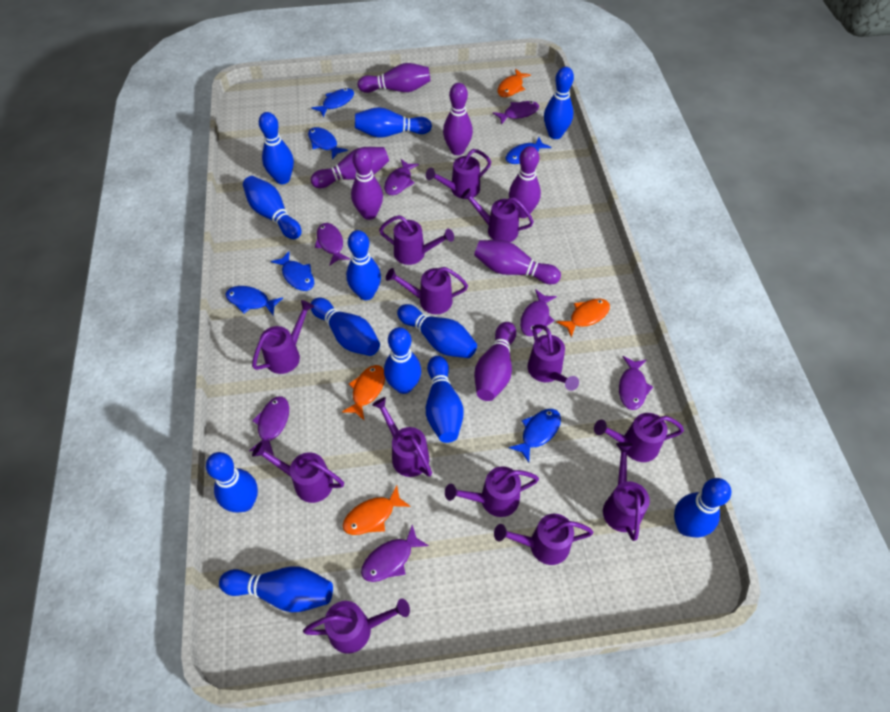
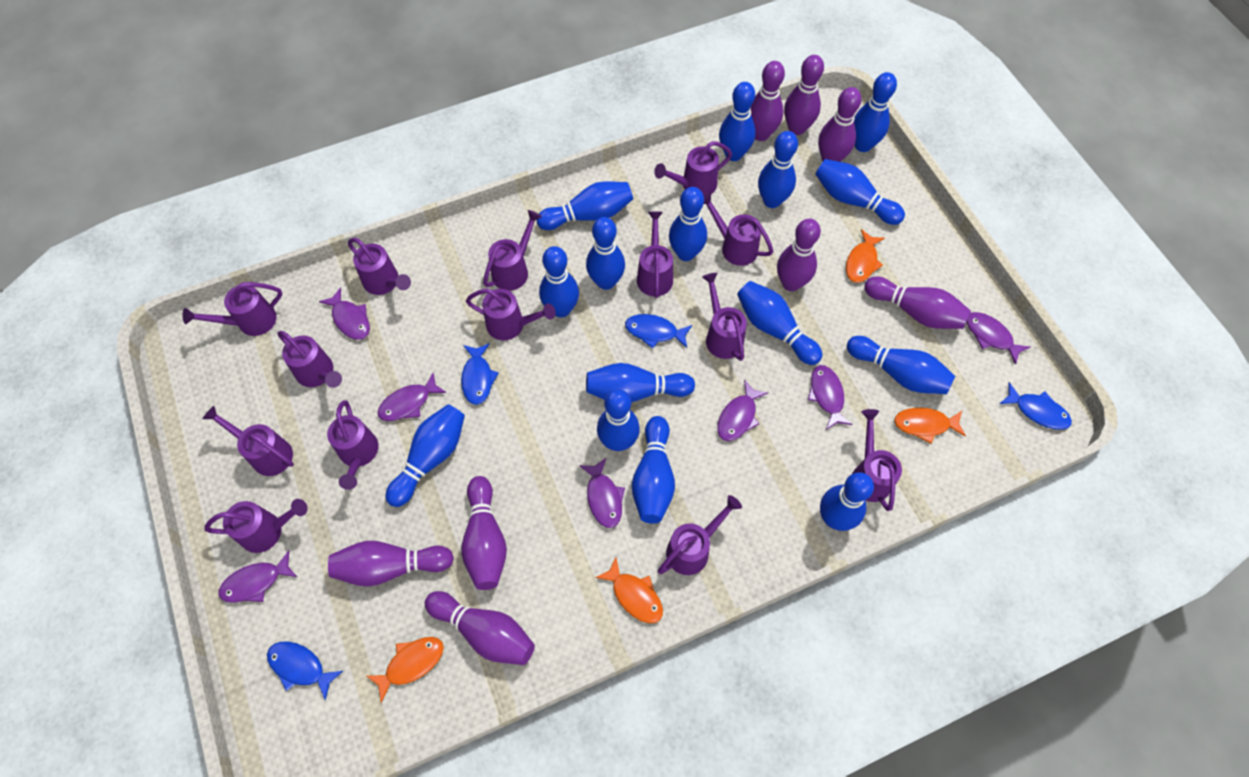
blue bowling pin: [206,452,258,512] [219,566,333,612] [243,176,301,239] [259,112,294,184] [311,298,380,356] [346,230,381,300] [355,107,432,138] [384,327,421,394] [397,304,477,358] [426,356,464,443] [544,67,574,139] [674,478,731,537] = 12 -> [386,404,465,507] [537,181,633,230] [539,246,579,317] [586,217,625,290] [586,363,695,402] [597,389,640,451] [632,416,675,523] [669,187,707,261] [719,82,756,161] [737,281,822,365] [758,131,798,208] [815,159,905,225] [820,472,874,531] [847,336,955,394] [854,72,897,152] = 15
blue fish: [225,286,283,315] [271,251,314,291] [308,127,348,159] [311,88,354,117] [506,137,551,164] [508,409,561,463] = 6 -> [267,641,343,701] [461,343,499,405] [625,314,692,348] [1000,382,1072,430] = 4
purple bowling pin: [311,147,389,188] [351,148,383,220] [358,63,431,93] [443,83,473,155] [474,240,561,284] [474,322,516,401] [509,146,541,218] = 7 -> [328,541,454,587] [425,591,535,665] [461,476,507,590] [751,61,785,141] [777,219,821,291] [784,55,824,135] [818,87,862,162] [864,277,971,329] = 8
purple watering can: [252,300,314,374] [252,442,344,503] [303,598,410,654] [372,397,432,477] [379,215,454,265] [386,267,468,314] [426,149,491,199] [445,466,539,517] [461,188,534,242] [494,514,594,565] [527,324,579,391] [594,413,684,462] [603,442,650,541] = 13 -> [183,282,283,336] [202,406,294,476] [205,499,308,553] [277,331,342,388] [327,400,378,490] [348,238,411,295] [466,289,555,340] [483,210,542,291] [637,212,673,298] [654,141,732,196] [658,495,742,575] [702,273,747,361] [704,192,773,266] [852,409,902,511] = 14

